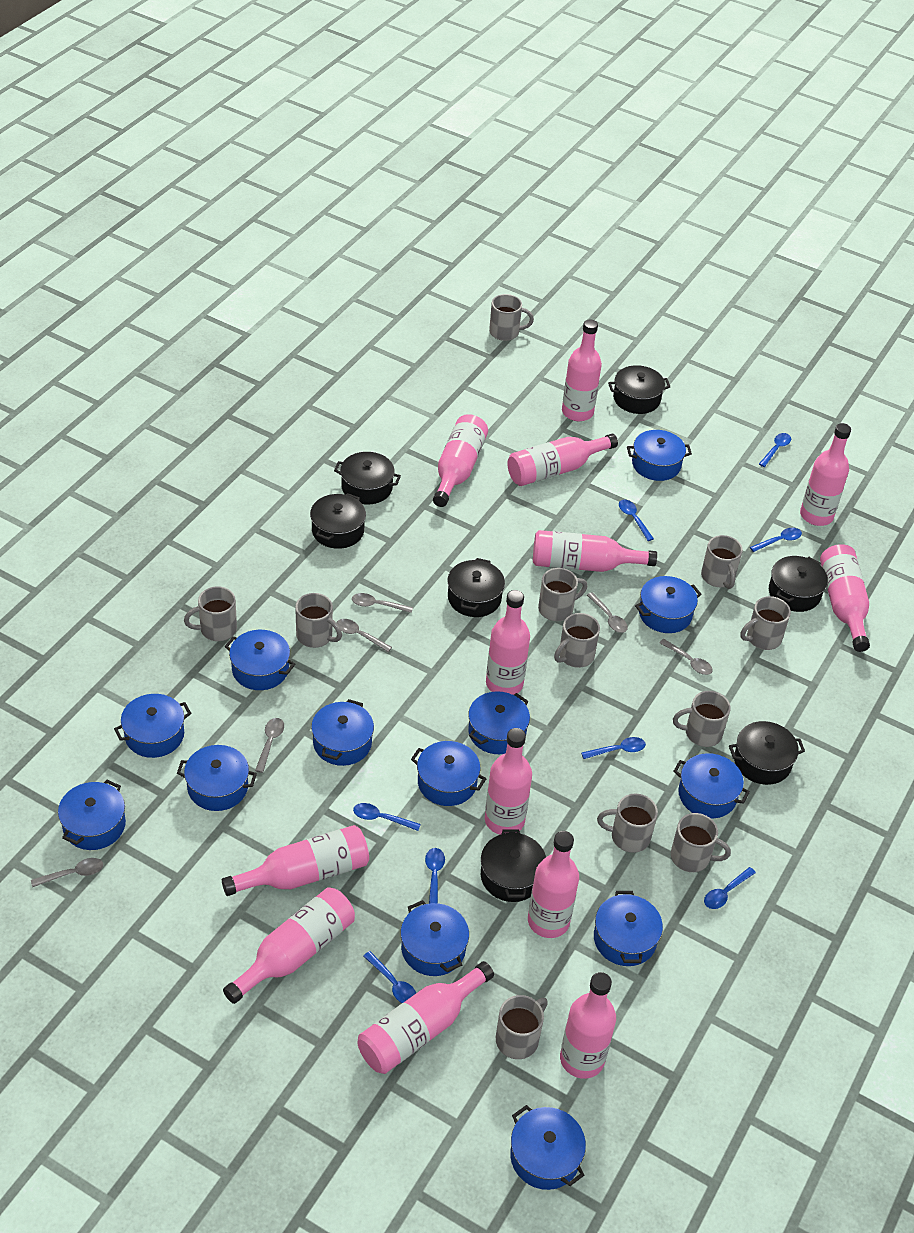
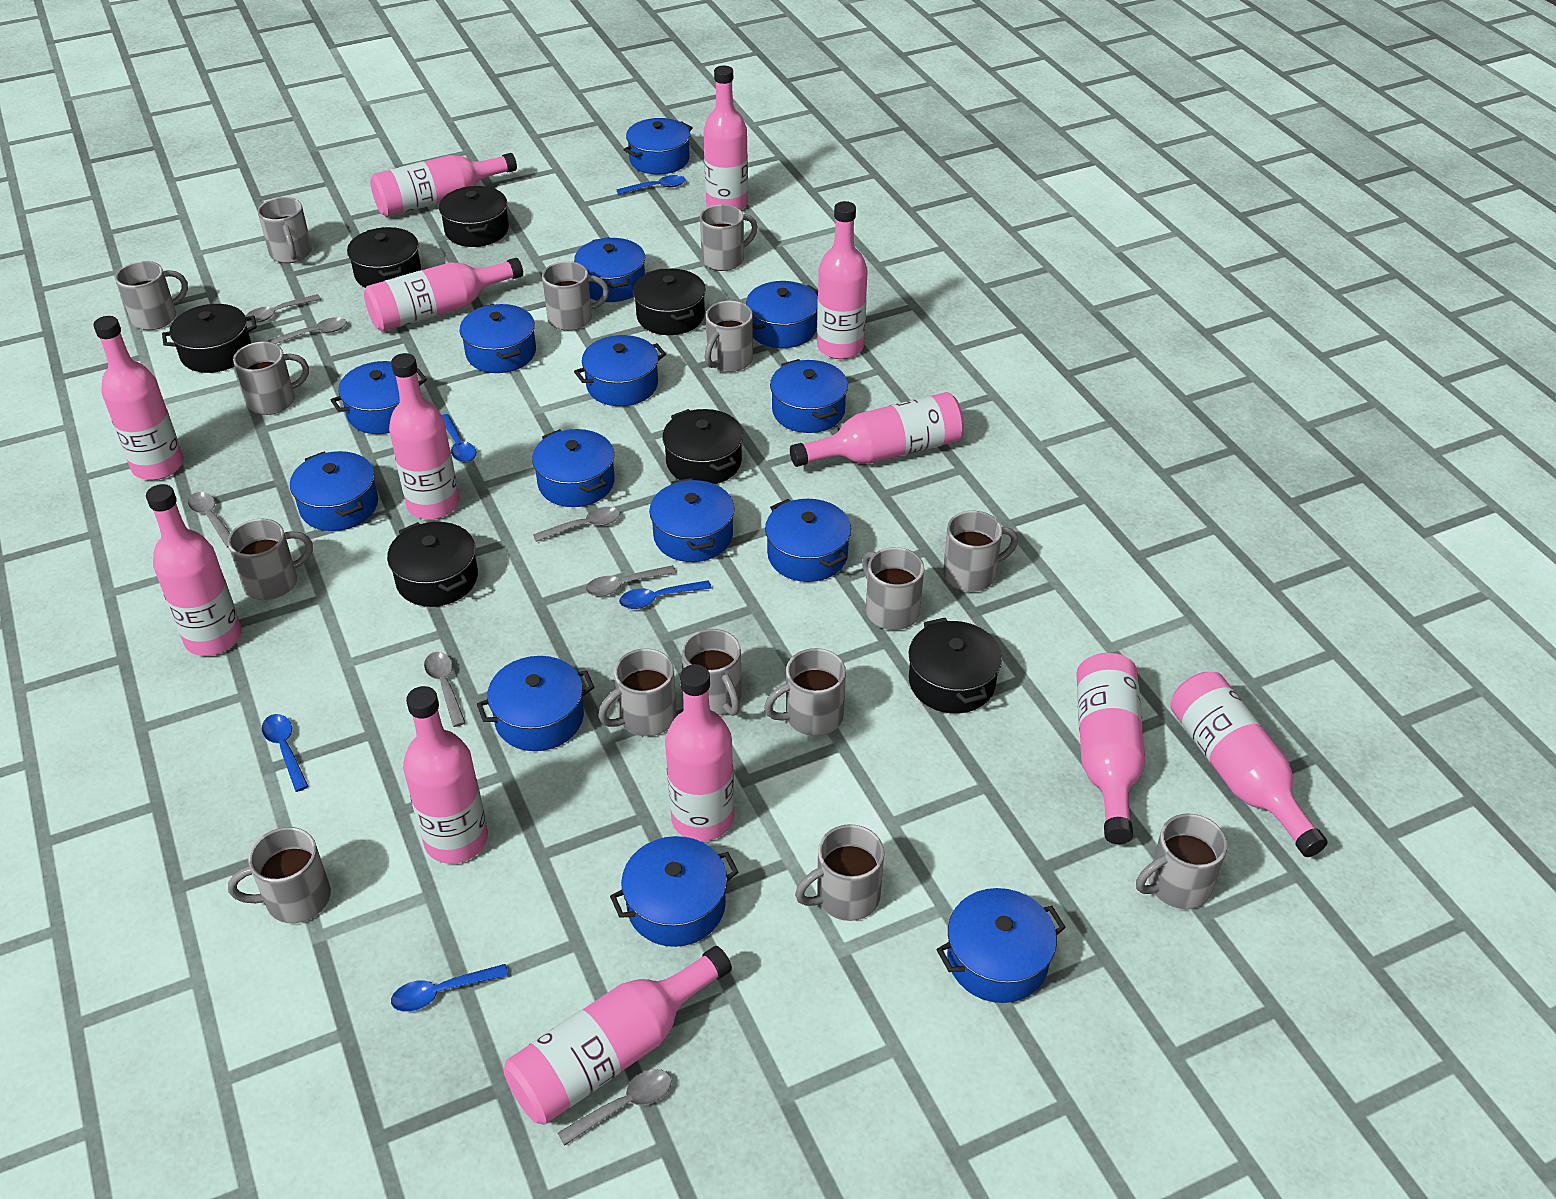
blue pot: [58,780,126,850] [114,694,191,758] [177,745,257,811] [225,630,295,690] [311,699,374,766] [401,900,469,976] [411,741,486,806] [468,691,530,754] [510,1105,586,1190] [594,891,663,966] [627,430,692,481] [635,576,701,633] [673,753,750,818] = 13 -> [290,451,378,531] [331,361,427,434] [460,304,536,373] [477,656,594,751] [532,429,615,507] [574,237,645,302] [574,335,666,406] [610,836,738,947] [624,118,693,175] [649,478,735,562] [746,281,818,348] [765,499,851,582] [770,359,848,433] [936,888,1066,1003] = 14
blue spoon: [353,803,421,831] [363,951,416,1003] [425,848,445,904] [581,737,646,759] [619,499,654,541] [704,867,756,909] [750,528,802,552] [759,433,791,467] = 8 -> [262,714,309,792] [391,964,509,1012] [442,414,476,463] [616,175,685,195] [619,580,711,609] = 5
grey mug: [184,586,237,641] [295,593,342,648] [489,294,534,341] [496,995,548,1059] [538,568,587,621] [554,613,600,668] [597,794,658,853] [671,813,731,872] [673,691,731,747] [701,535,743,589] [740,596,791,650] = 11 -> [115,261,188,330] [228,519,313,600] [228,827,331,923] [233,342,309,415] [258,197,312,263] [542,261,609,331] [598,648,677,736] [682,629,742,716] [700,204,758,271] [705,301,753,372] [764,648,846,736] [795,824,884,921] [862,547,924,630] [943,511,1018,592] [1136,813,1228,909] = 15
grey spoon: [31,858,103,887] [255,718,284,773] [337,619,392,652] [352,593,413,613] [587,592,628,633] [659,639,713,675] = 6 -> [188,492,230,548] [246,294,321,323] [268,317,346,344] [424,652,466,727] [533,507,620,542] [558,1069,672,1146] [586,565,676,596] = 7

